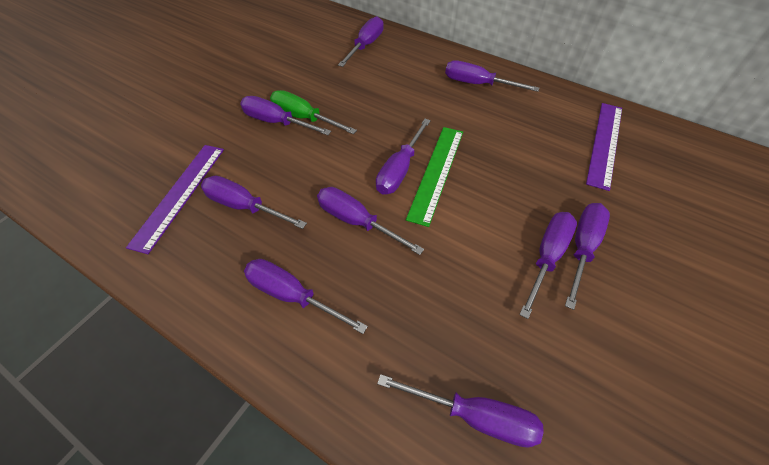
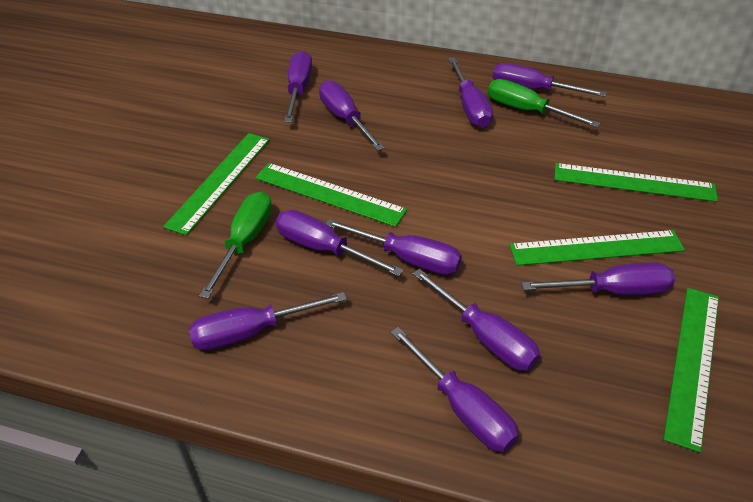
green ruler: [406,127,463,227] = 1 -> [163,133,270,236] [255,163,407,227] [510,230,685,266] [554,163,718,202] [663,288,719,453] = 5
green screwdriver: [270,90,357,134] = 1 -> [199,191,272,299] [488,79,600,128] = 2
purple ruler: [126,145,224,254] [586,103,622,191] = 2 -> none = 0

